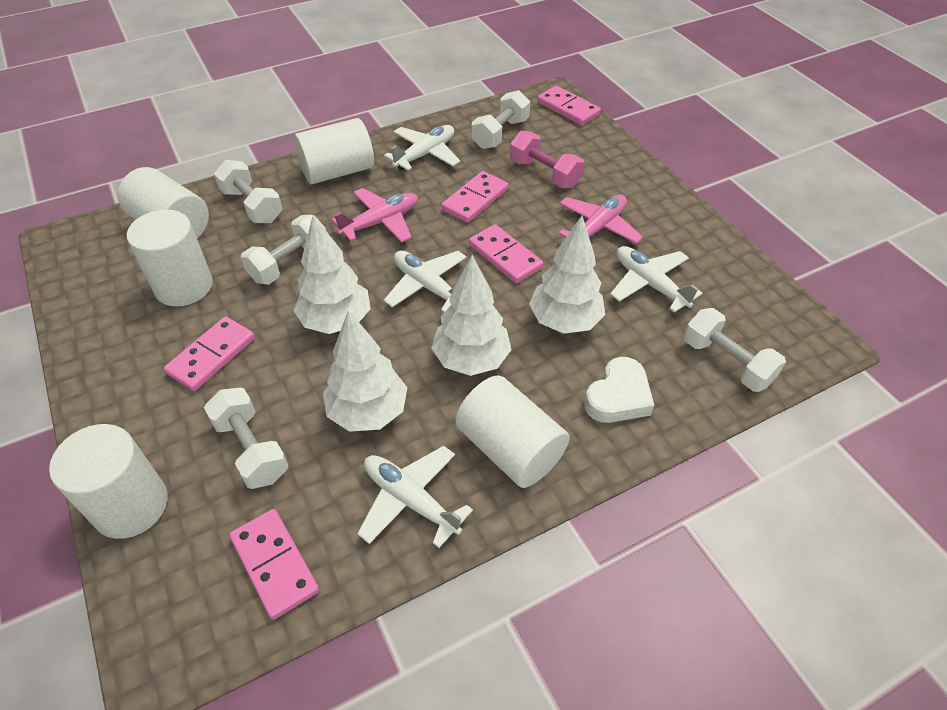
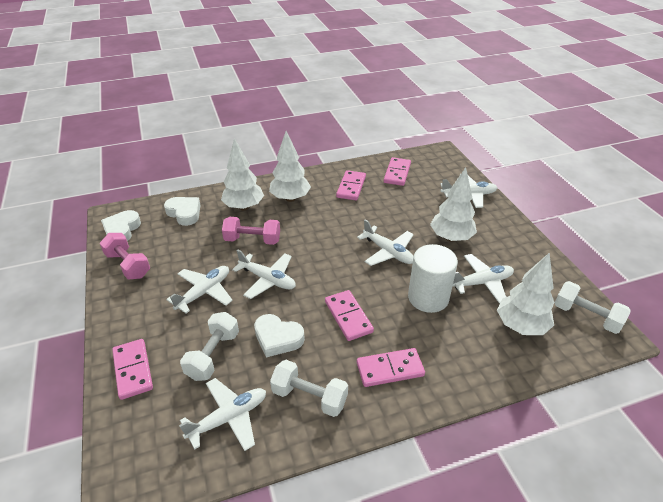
pink dumbbell: [510,131,584,188] = 1 -> [100,233,150,280] [222,217,280,245] = 2
pink plane: [332,188,418,242] [558,194,643,248] = 2 -> none = 0
white cylinder: [49,424,167,539] [118,167,209,239] [127,209,213,307] [294,118,374,184] [456,376,569,488] = 5 -> [408,244,458,313] = 1
white dumbbell: [204,388,288,489] [214,160,282,223] [241,215,326,284] [472,90,530,149] [683,308,786,392] = 5 -> [180,312,239,381] [270,360,348,417] [554,281,631,334] = 3
white heart: [584,357,654,423] = 1 -> [101,210,141,241] [164,197,200,226] [254,314,305,358] = 3
white plane: [357,446,473,548] [384,125,460,171] [384,251,467,312] [610,246,703,313] = 4 -> [166,266,233,314] [179,378,266,451] [232,249,296,299] [357,219,414,266] [440,174,497,208] [453,254,514,304] = 6

